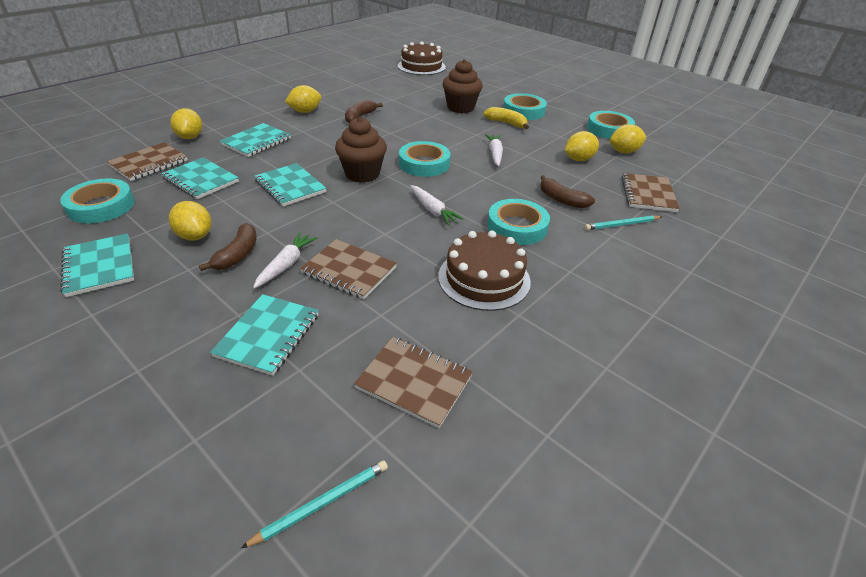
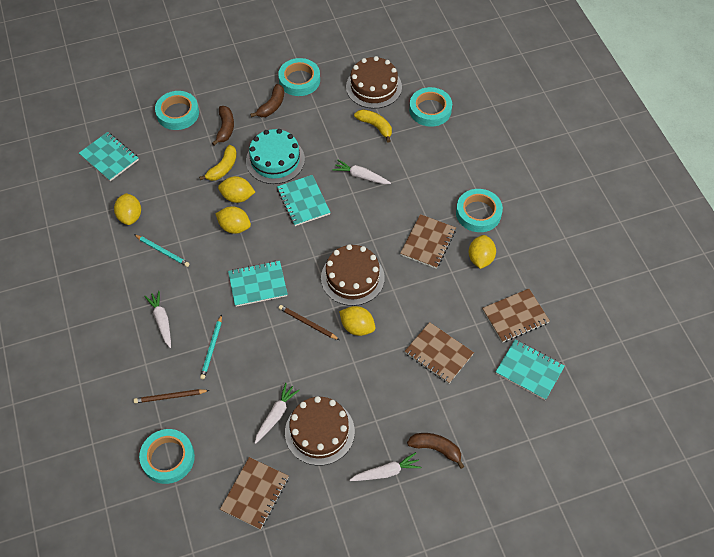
brown cake: [398,42,446,75] [438,231,531,311] = 2 -> [285,396,355,466] [321,244,385,306] [346,56,402,109] = 3
brown cupcake: [335,117,387,183] [442,59,483,113] = 2 -> none = 0
brown pencil: none = 0 -> [134,389,210,403] [279,305,339,340] = 2
turquoise cake: none = 0 -> [246,129,305,184] = 1
turquoise notebook: [60,234,134,297] [161,157,239,199] [210,294,319,376] [220,123,291,157] [254,163,327,206] = 5 -> [79,132,139,181] [228,261,288,307] [277,175,331,226] [496,340,565,400] = 4
white carrot: [253,232,317,289] [410,185,464,226] [485,134,503,166] = 3 -> [144,291,171,348] [255,383,300,444] [332,160,391,184] [350,452,421,481] = 4
yellow banana: [483,107,529,129] = 1 -> [199,145,237,181] [354,109,392,142] = 2

